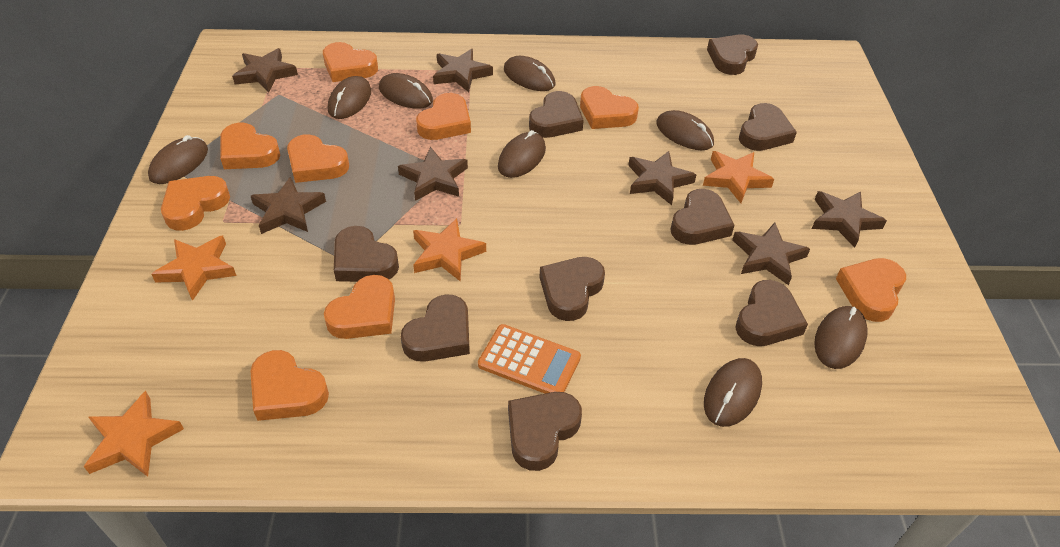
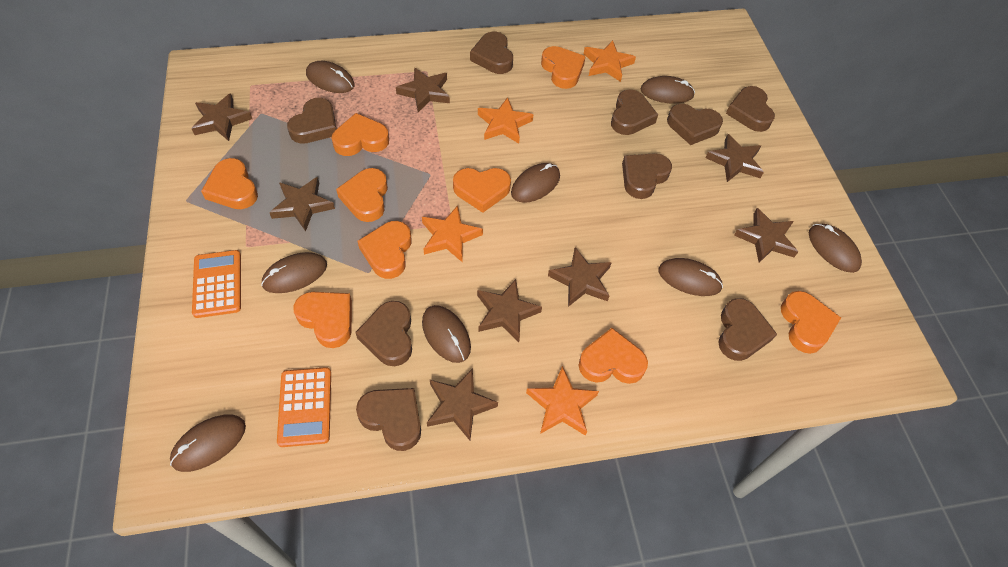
brown star: [232,48,298,92] [251,177,326,234] [398,147,468,201] [433,49,493,92] [628,151,697,205] [732,222,810,285] [812,191,887,248] = 7 -> [191,93,252,141] [269,177,335,231] [396,67,450,112] [427,368,498,440] [477,279,542,342] [548,247,612,307] [705,134,764,182] [734,208,798,263] = 8
orange calculator: [478,324,581,394] = 1 -> [192,250,241,318] [277,367,331,447] = 2

